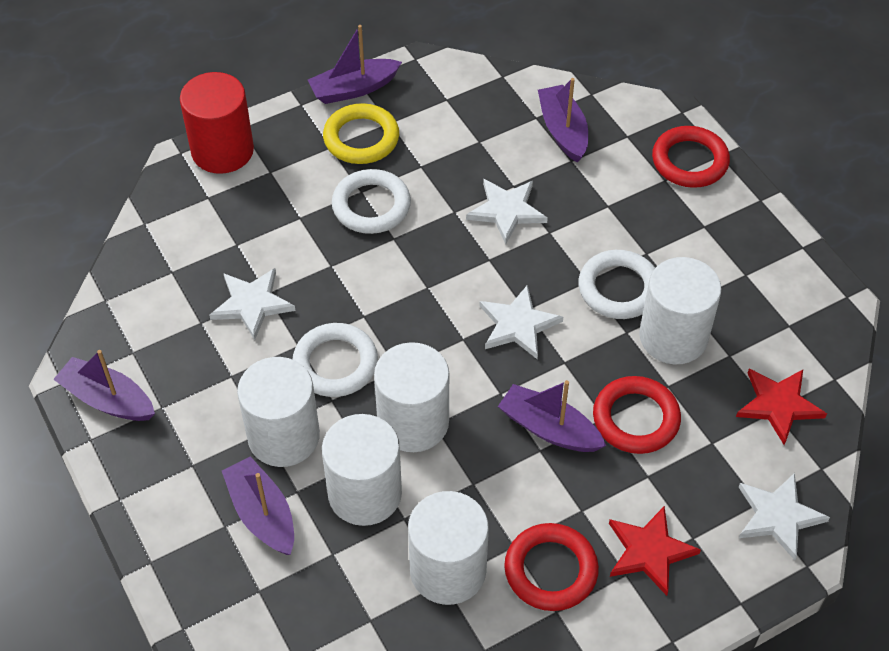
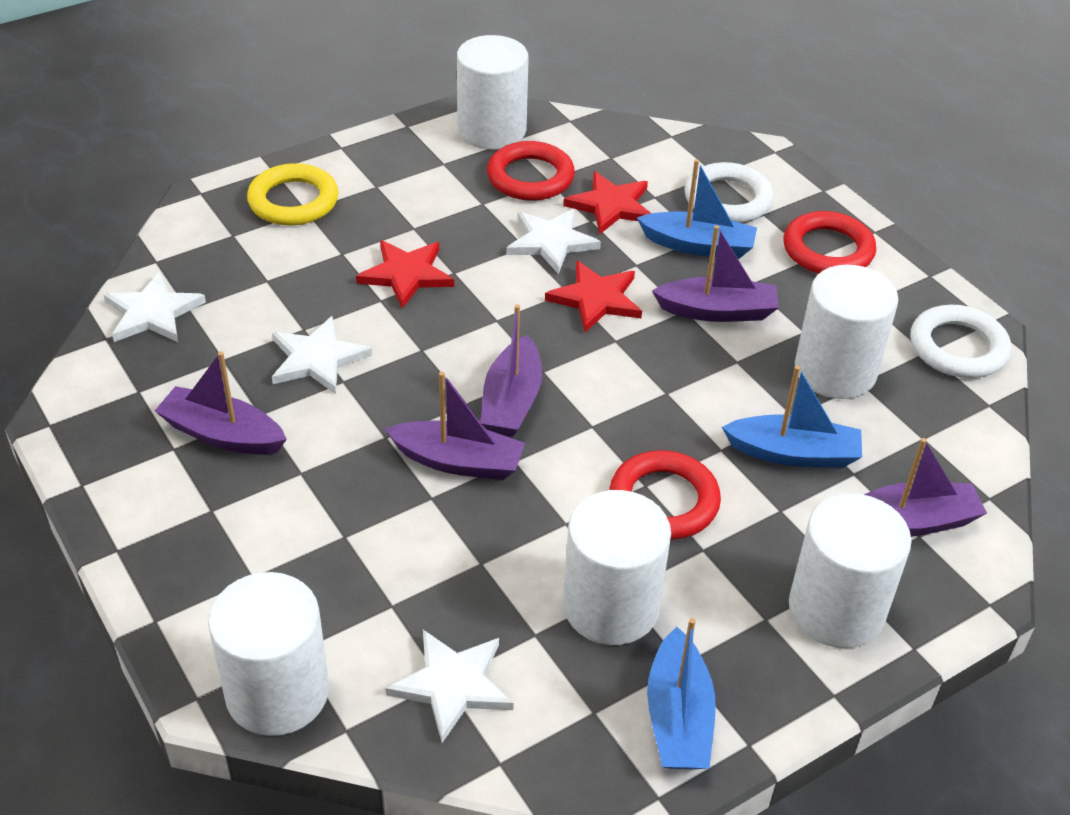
blue boat: none = 0 -> [637,159,757,259] [647,618,716,769] [722,366,862,468] = 3
red cylinder: [180,72,254,174] = 1 -> none = 0
red star: [609,506,701,596] [736,369,827,445] = 2 -> [356,240,454,309] [545,260,642,332] [563,171,650,234] = 3
white ring: [292,323,378,397] [332,169,411,234] [579,250,655,319] = 3 -> [684,162,774,223] [910,305,1011,378] = 2

